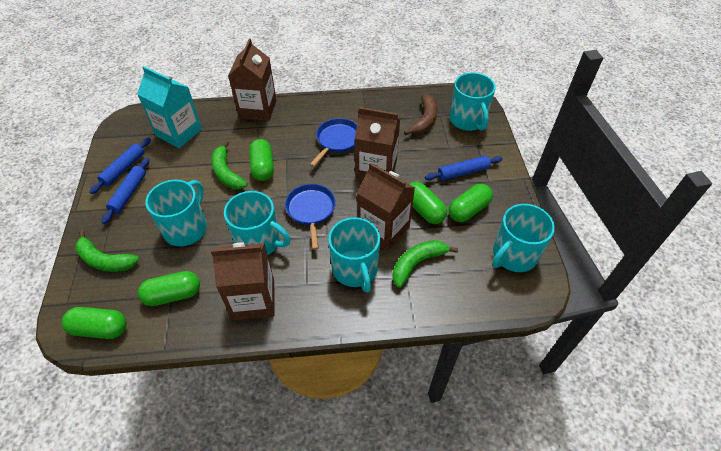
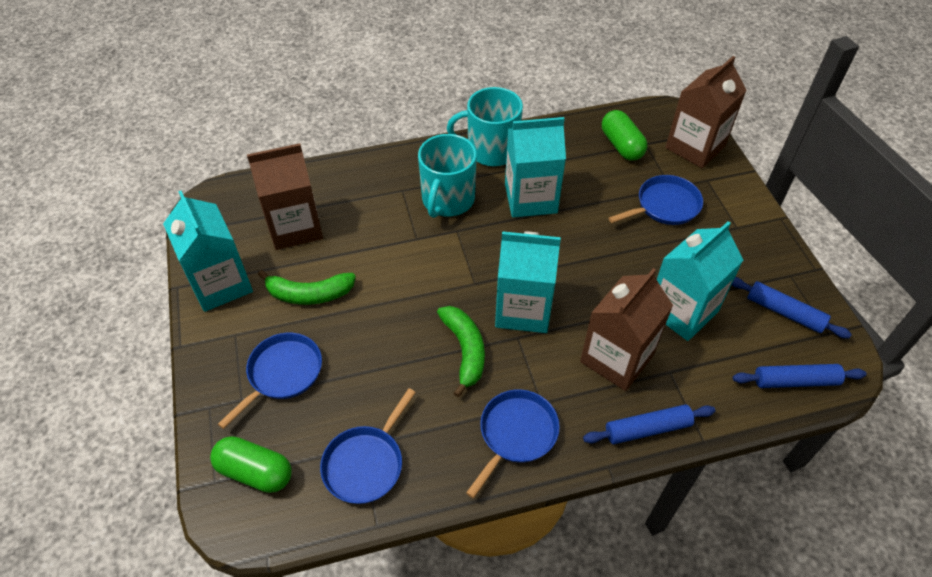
blue pan: [285,184,336,250] [310,118,357,167] = 2 -> [218,333,322,429] [320,388,416,504] [466,389,560,498] [608,175,703,225] = 4
brown banana: [404,94,438,135] = 1 -> none = 0
brown carton: [211,242,274,320] [228,39,276,121] [355,107,400,181] [357,163,415,251] = 4 -> [247,143,323,250] [580,268,673,391] [665,56,747,168] = 3
green banana: [75,230,139,272] [211,141,248,189] [392,240,458,288] = 3 -> [258,270,356,305] [437,306,485,397] = 2
green capsule: [62,307,127,339] [138,271,200,306] [249,139,274,181] [410,182,447,224] [449,184,493,222] = 5 -> [210,436,292,493] [602,110,647,161] = 2
turquoise carton: [137,66,202,148] = 1 -> [163,191,253,312] [495,231,561,333] [505,117,566,217] [657,221,743,341] = 4
turquoise mug: [145,180,207,246] [224,191,291,255] [328,217,380,293] [450,72,496,131] [492,204,555,272] = 5 -> [418,134,477,218] [447,87,523,166] = 2

